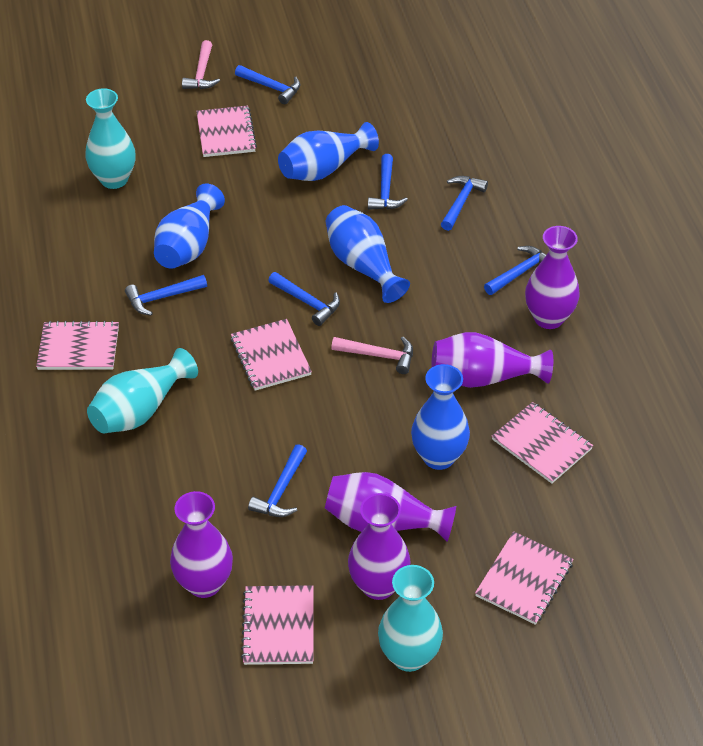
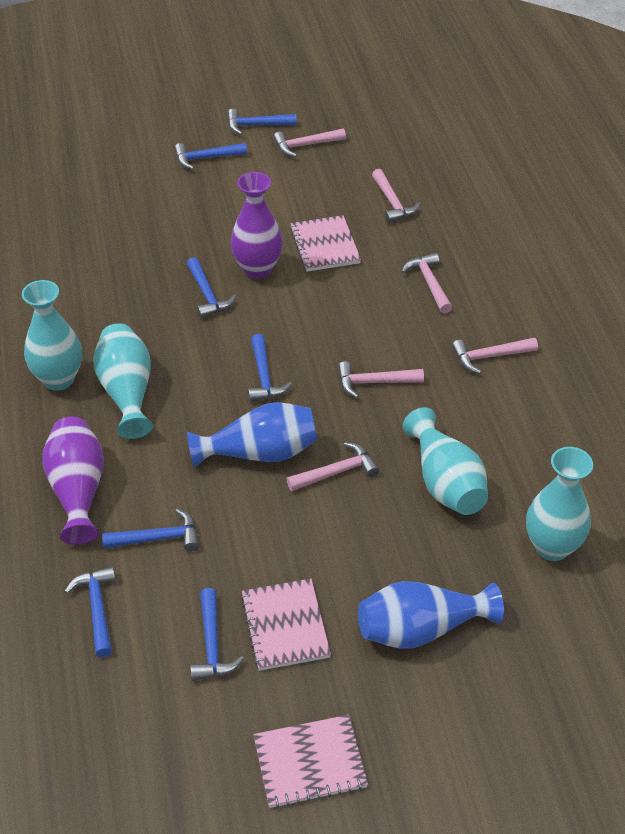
blue vase: [154,184,225,269] [278,122,379,181] [326,205,410,303] [411,364,470,470] = 4 -> [187,402,317,468] [358,581,504,649] = 2
pink hammer: [182,40,220,89] [331,337,413,374] = 2 -> [273,128,346,157] [286,442,379,491] [338,361,424,398] [372,169,420,223] [401,253,452,313] [452,338,538,374] = 6
pink notebook: [36,321,119,370] [196,105,257,157] [231,319,312,390] [241,585,314,665] [475,531,573,625] [492,402,593,484] = 6 -> [241,578,331,671] [253,715,368,808] [290,215,361,272] = 3
purple vase: [170,491,233,598] [325,472,456,542] [348,493,411,600] [432,332,553,388] [525,226,580,329] = 5 -> [42,417,104,545] [230,172,283,279] = 2
turquoise vase: [85,88,135,189] [87,348,198,433] [378,565,443,672] = 3 -> [22,280,82,391] [93,323,153,439] [402,407,488,515] [526,447,593,561] = 4

